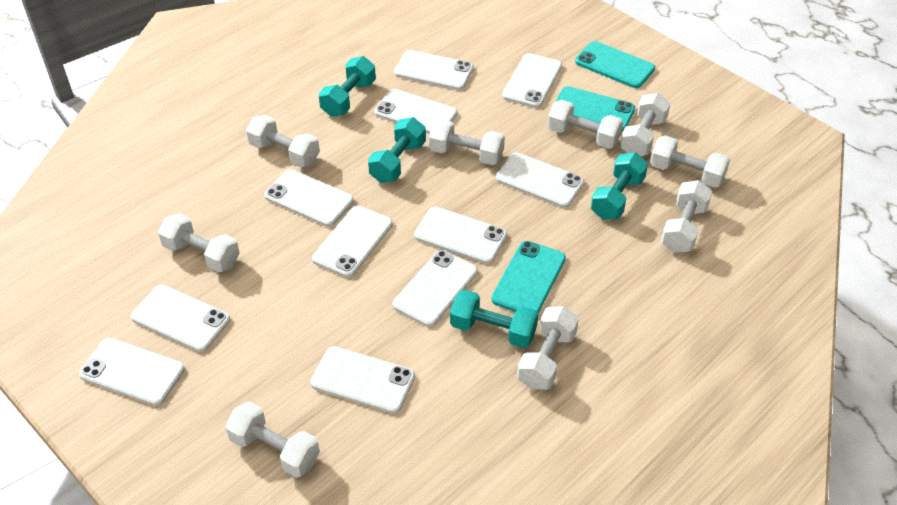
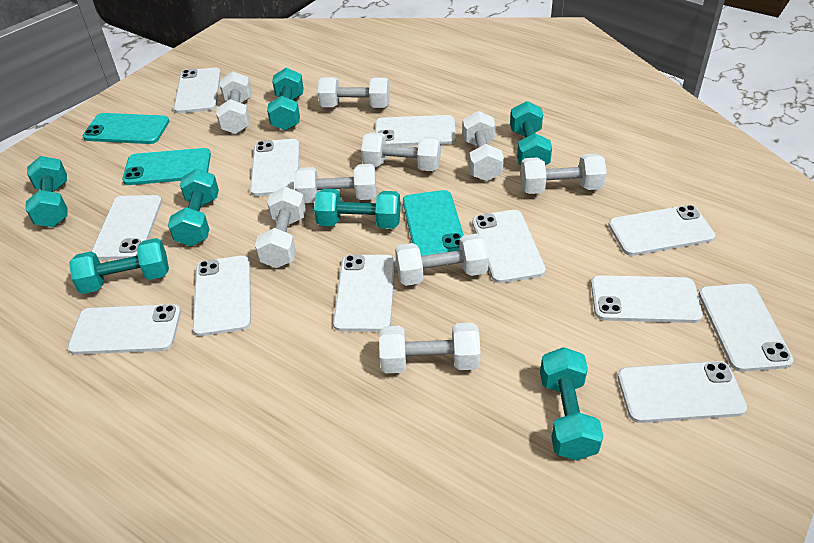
turquoise dumbbell: [319,56,376,117] [368,117,426,183] [450,290,538,348] [591,153,648,220] = 4 -> [25,156,68,227] [69,238,169,294] [168,169,219,246] [267,68,304,131] [314,189,401,229] [510,101,552,165] [540,347,603,460] = 7
white phone: [79,338,185,406] [131,285,230,352] [264,170,354,227] [310,346,415,414] [312,206,393,278] [374,89,457,134] [393,250,478,327] [394,50,474,90] [414,207,507,264] [495,153,584,208] [502,53,562,108] = 11 -> [68,304,181,355] [91,195,162,260] [174,68,221,113] [193,256,251,336] [250,139,299,196] [333,255,395,332] [375,115,456,146] [472,210,546,283] [591,275,703,323] [608,205,715,256] [617,361,747,423] [699,283,794,372] = 12

